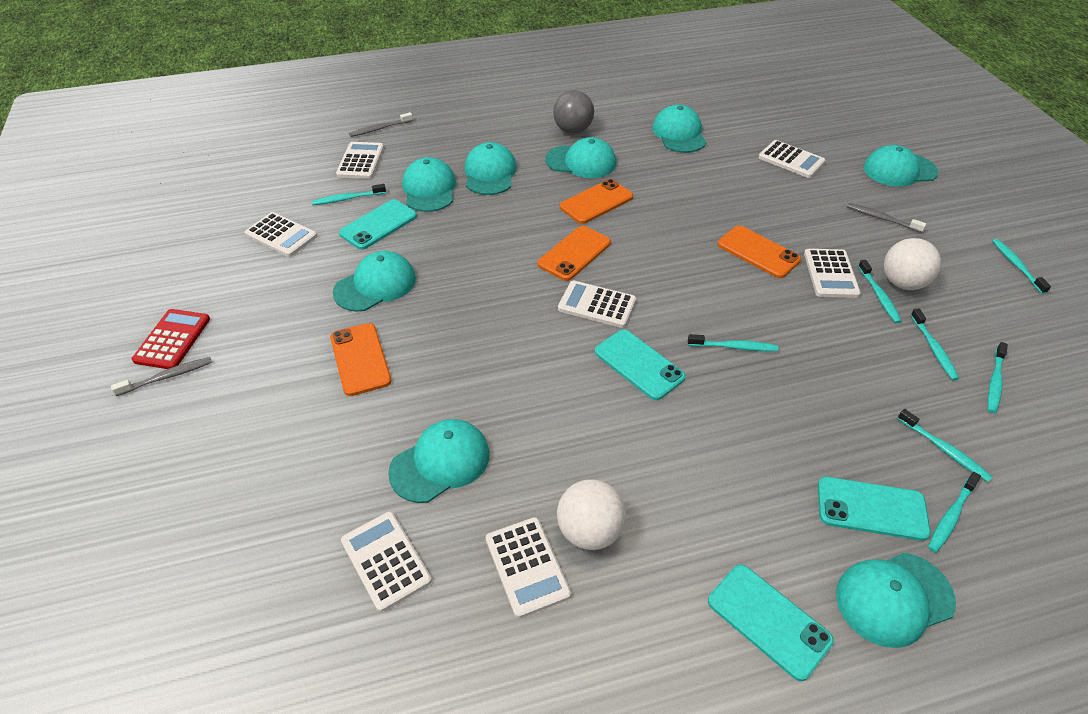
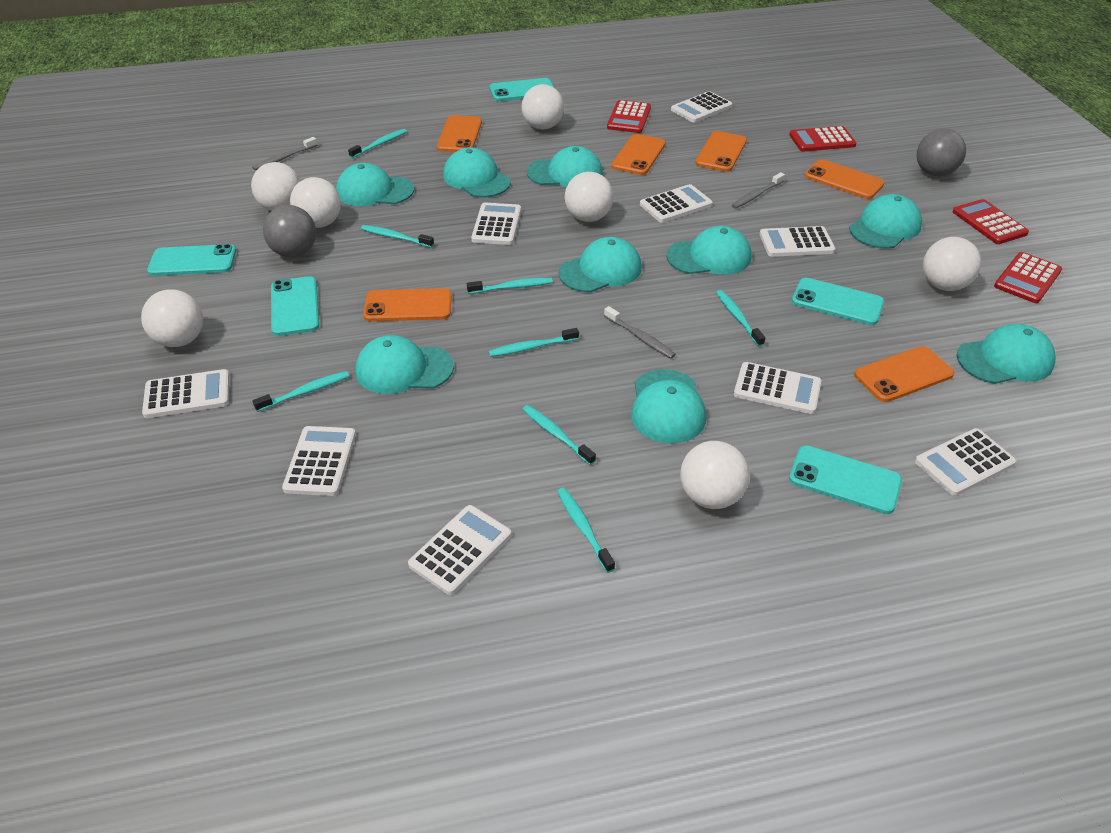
grey ball: [553,90,594,133] = 1 -> [263,205,316,257] [917,129,966,176] = 2
orange phone: [330,323,392,396] [538,226,611,281] [560,179,633,224] [718,226,801,278] = 4 -> [363,288,452,322] [437,115,482,152] [611,134,666,175] [695,131,747,172] [804,159,885,199] [854,346,955,402] = 6
red calculator: [132,309,210,369] = 1 -> [607,100,651,133] [789,126,856,151] [952,199,1029,244] [994,252,1062,303] = 4
turquoise cap: [333,251,416,312] [388,419,490,503] [402,157,456,212] [465,142,517,195] [545,137,616,178] [652,105,706,153] [836,553,956,648] [864,145,938,187] = 8 -> [336,163,414,206] [356,335,454,394] [443,147,511,198] [527,146,603,187] [559,237,642,293] [631,369,706,443] [666,226,751,275] [849,194,922,249] [956,324,1055,384] = 9
turquoise phone: [339,199,417,250] [595,330,686,400] [708,564,834,681] [818,477,931,541] = 4 -> [147,244,236,276] [271,276,319,336] [490,78,554,101] [789,445,902,514] [792,278,884,325] = 5
white ball: [557,479,626,550] [884,238,941,290] = 2 -> [141,289,203,347] [251,162,300,211] [290,177,341,228] [521,84,564,129] [565,172,614,222] [680,441,750,509] [923,237,981,291] = 7
white calculator: [245,212,317,257] [336,142,384,179] [341,512,432,612] [486,517,571,618] [558,280,636,328] [758,140,826,178] [804,249,861,298] = 7 -> [142,369,229,418] [282,426,356,496] [408,505,511,595] [471,203,521,245] [640,184,713,223] [671,91,733,122] [734,362,821,414] [760,226,835,257] [915,428,1016,496] = 9

